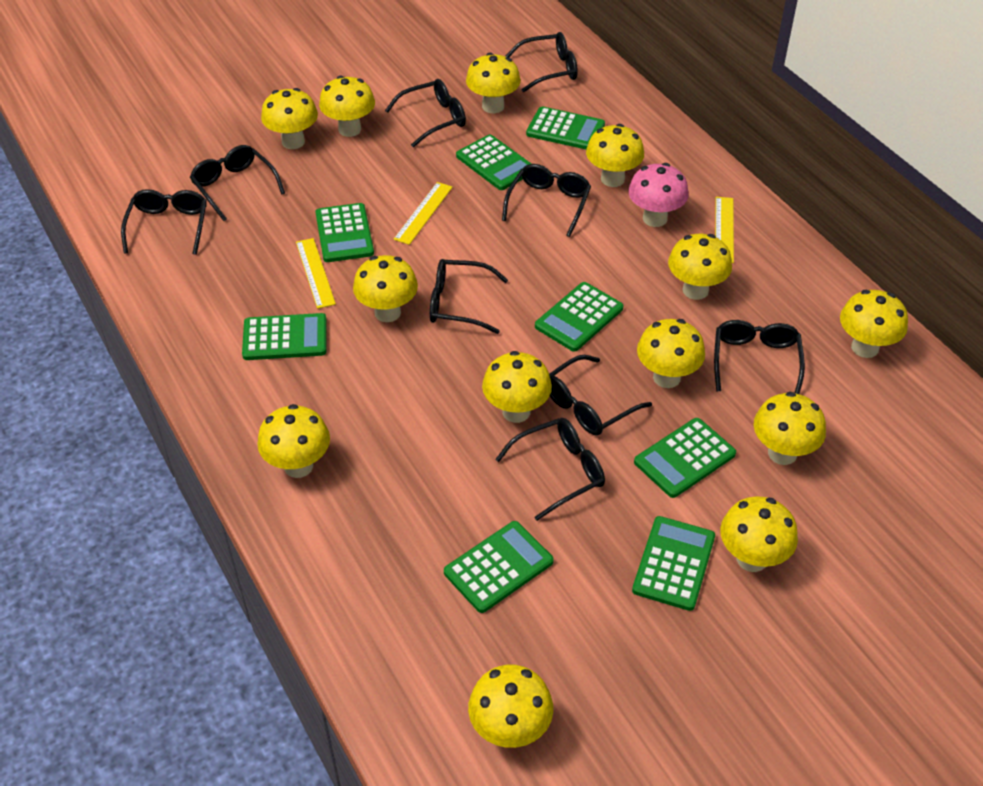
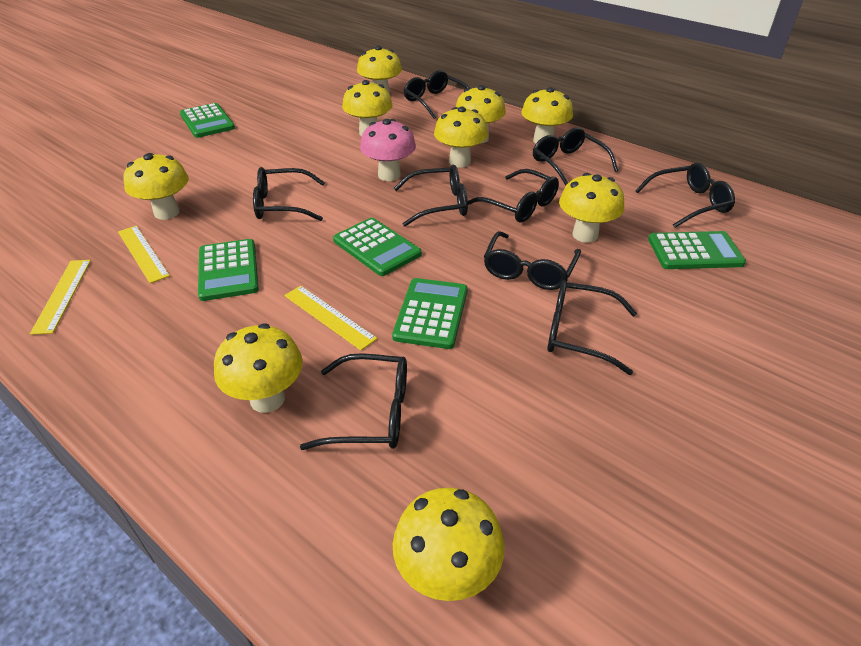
green calculator: [242,313,326,360] [315,203,374,262] [444,521,554,613] [456,134,531,190] [526,106,605,149] [535,282,623,352] [632,516,715,611] [634,418,736,498] = 8 -> [180,103,235,138] [198,239,259,301] [333,218,422,276] [392,278,468,349] [648,231,746,269] = 5
yellow mushroom: [257,404,330,478] [261,88,318,149] [319,75,375,137] [353,255,418,322] [466,53,521,113] [468,665,553,748] [482,351,552,423] [586,124,644,187] [637,319,705,388] [668,234,732,300] [720,496,798,572] [754,392,826,465] [840,290,908,358] = 13 -> [123,153,189,220] [214,323,303,413] [342,80,393,136] [357,46,402,94] [393,488,505,601] [434,107,488,168] [456,85,506,144] [521,87,573,144] [559,173,624,243] = 9

